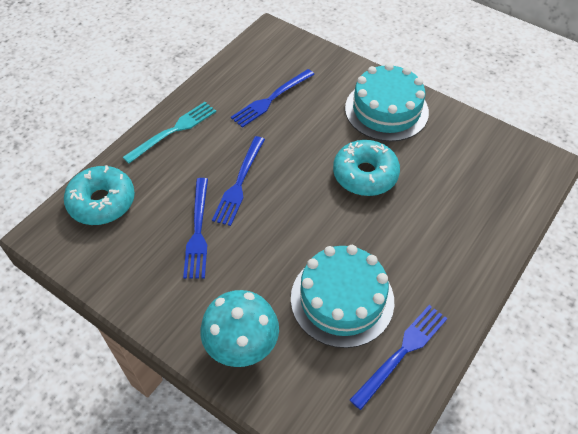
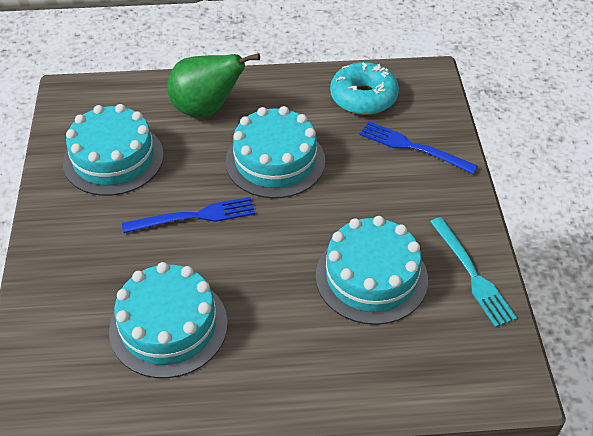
blue fork: [183,178,208,279] [212,136,265,226] [231,69,315,128] [350,305,448,410] = 4 -> [122,197,255,233] [359,122,478,174] = 2
green pear: none = 0 -> [167,53,260,117] = 1
turquoise cake: [291,245,394,348] [345,63,429,142] = 2 -> [63,104,164,196] [109,262,228,378] [226,106,325,198] [316,216,428,325] = 4
turquoise donut: [64,165,135,225] [333,140,400,196] = 2 -> [330,62,399,115] = 1
turquoise mushroom: [200,290,279,367] = 1 -> none = 0

